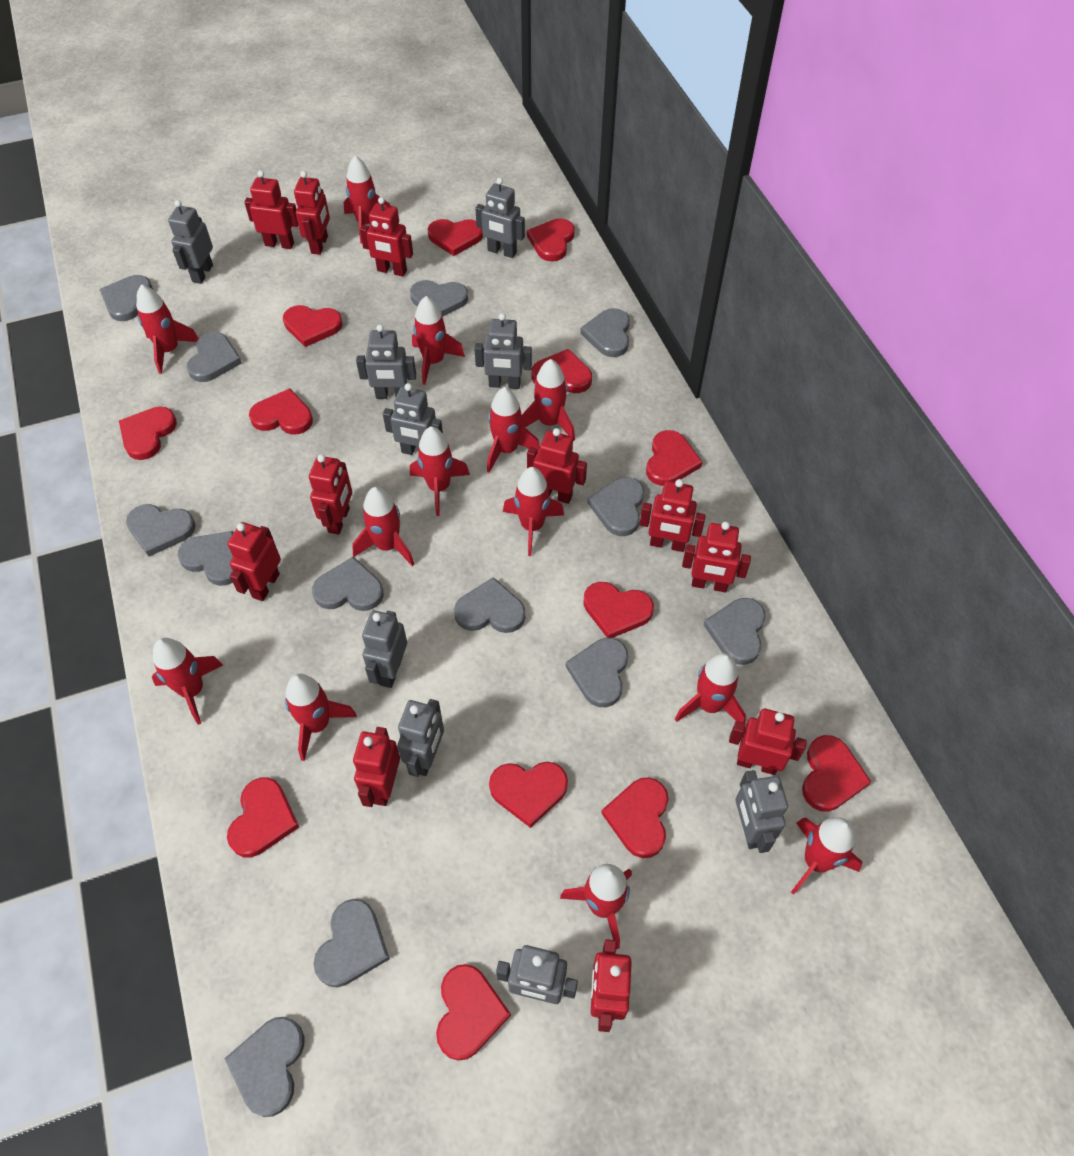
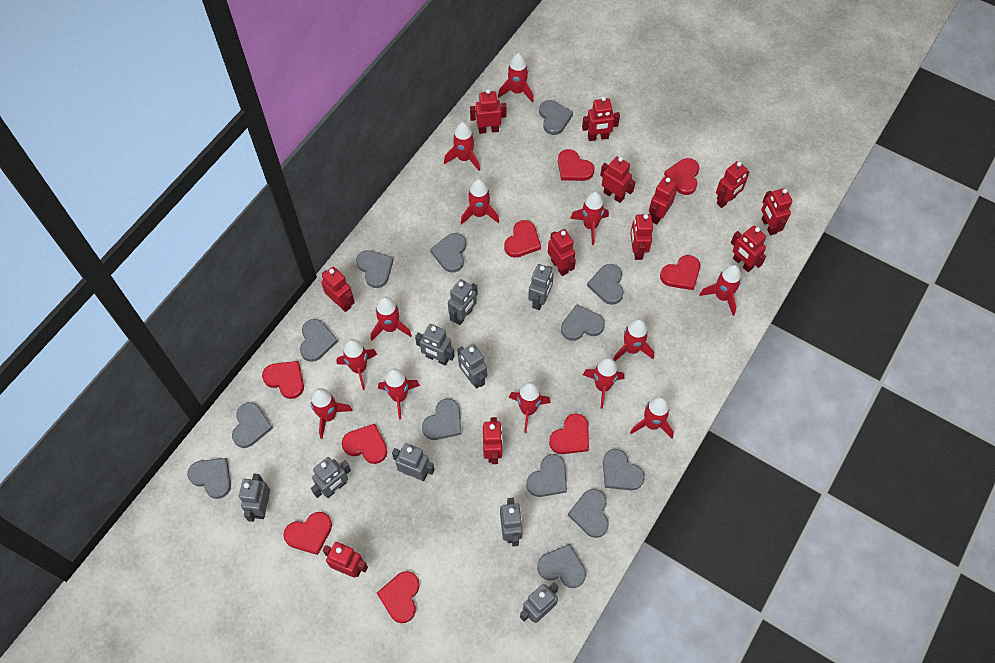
red heart: [119,407,177,460] [227,777,299,857] [249,388,313,435] [283,305,343,347] [428,219,483,256] [436,964,511,1061] [489,762,568,828] [527,218,575,261] [531,349,592,393] [583,582,654,638] [601,777,669,858] [646,430,702,486] [802,735,871,812] = 13 -> [262,361,304,399] [283,512,332,555] [342,424,387,464] [377,571,420,623] [504,220,541,258] [549,413,589,454] [558,149,594,181] [660,255,700,290] [664,158,699,195] = 9
red robot: [227,522,281,601] [244,170,298,249] [294,171,330,255] [309,454,352,535] [353,727,400,807] [360,197,413,277] [527,428,587,504] [591,939,632,1032] [640,479,706,552] [682,522,751,592] [729,708,807,775] = 11 -> [321,267,355,312] [323,542,368,578] [470,89,507,134] [483,417,503,464] [548,229,576,276] [582,96,620,141] [600,156,635,203] [630,214,653,260] [649,177,677,224] [716,161,749,208] [731,226,766,272] [761,188,793,235] = 12

